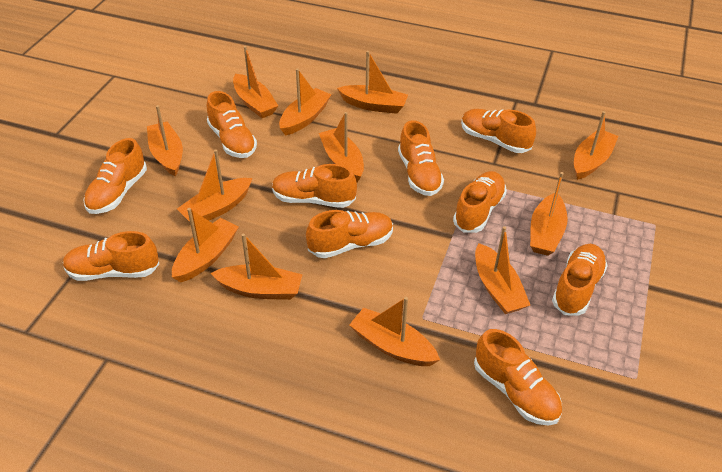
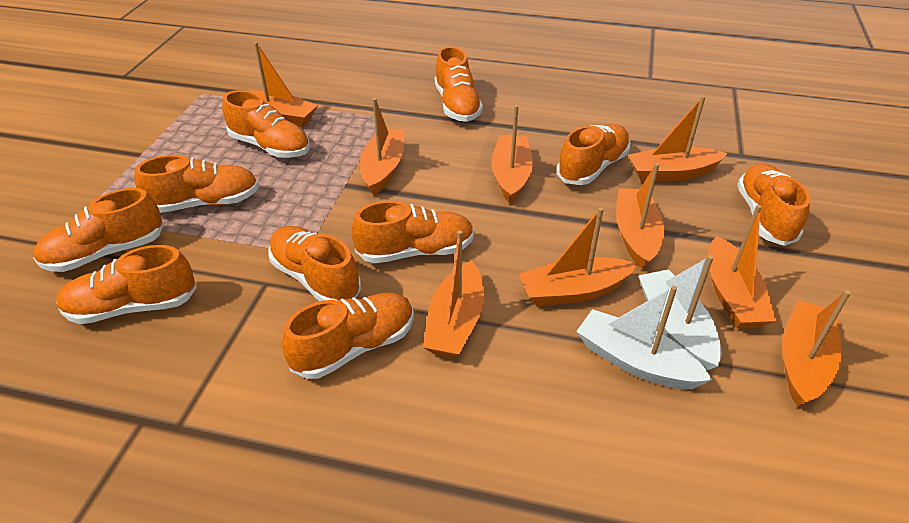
orange boat: [147,105,183,177] [172,208,239,282] [177,149,252,222] [211,234,303,300] [233,46,278,118] [279,68,332,136] [319,112,364,183] [337,51,408,114] [349,297,440,366] [475,226,530,314] [530,172,568,256] [574,111,618,180] = 12 -> [249,42,318,128] [360,98,405,196] [423,230,484,359] [491,105,533,204] [519,207,638,306] [616,163,665,270] [628,96,728,182] [708,205,776,329] [782,290,851,407] = 9
white boat: none = 0 -> [576,286,712,389] [638,255,722,371] = 2

